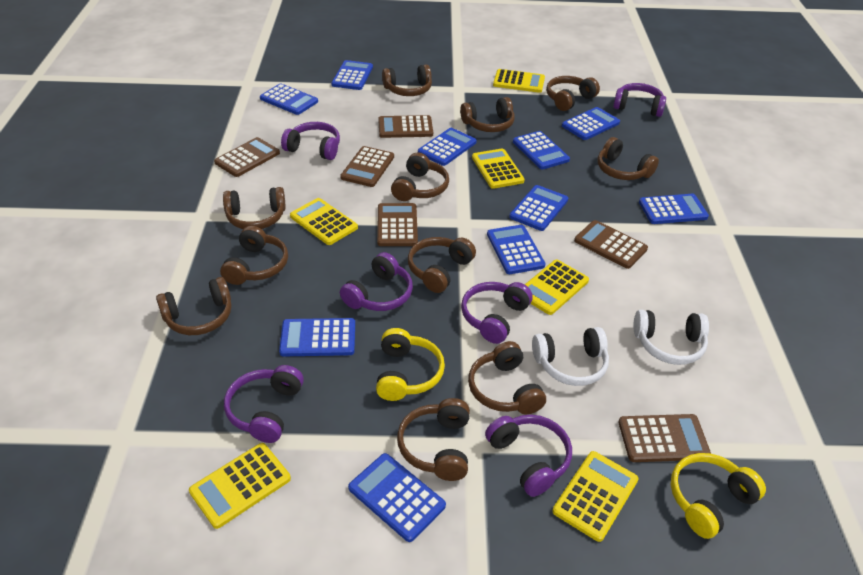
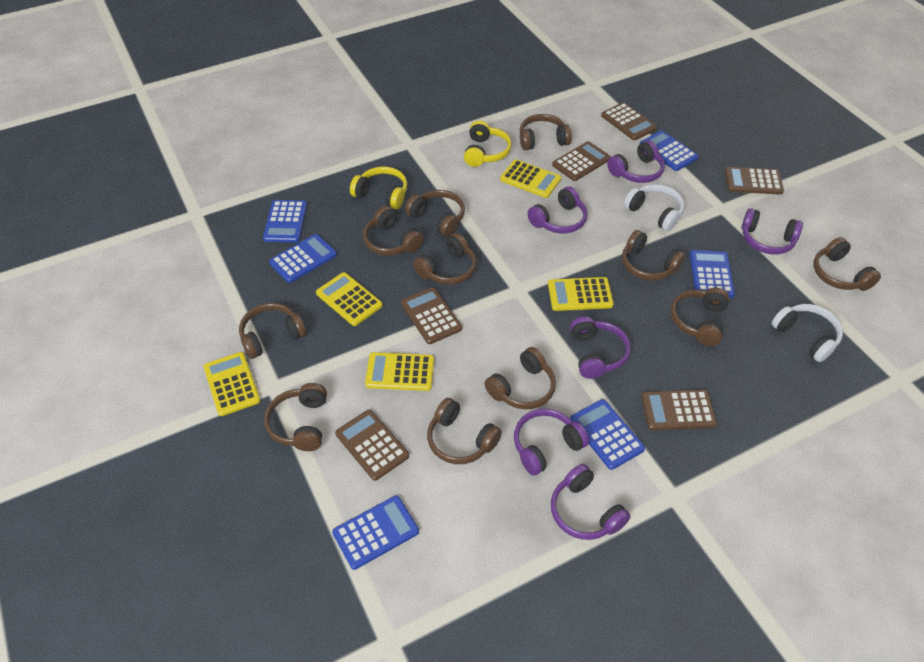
blue calculator: [260,83,318,115] [279,318,355,356] [331,60,373,90] [348,453,446,542] [418,128,477,166] [487,225,546,274] [509,185,568,231] [513,131,570,169] [562,107,620,140] [639,194,709,224] = 10 -> [263,200,307,243] [269,234,337,283] [332,496,419,570] [570,399,645,470] [640,131,699,171] [690,250,735,298] = 6
yellow calculator: [189,443,291,529] [290,198,358,245] [472,149,525,189] [493,69,545,93] [525,259,589,315] [552,451,639,542] = 6 -> [204,352,261,416] [316,272,383,326] [365,352,434,391] [500,159,561,198] [548,277,614,311] = 5

